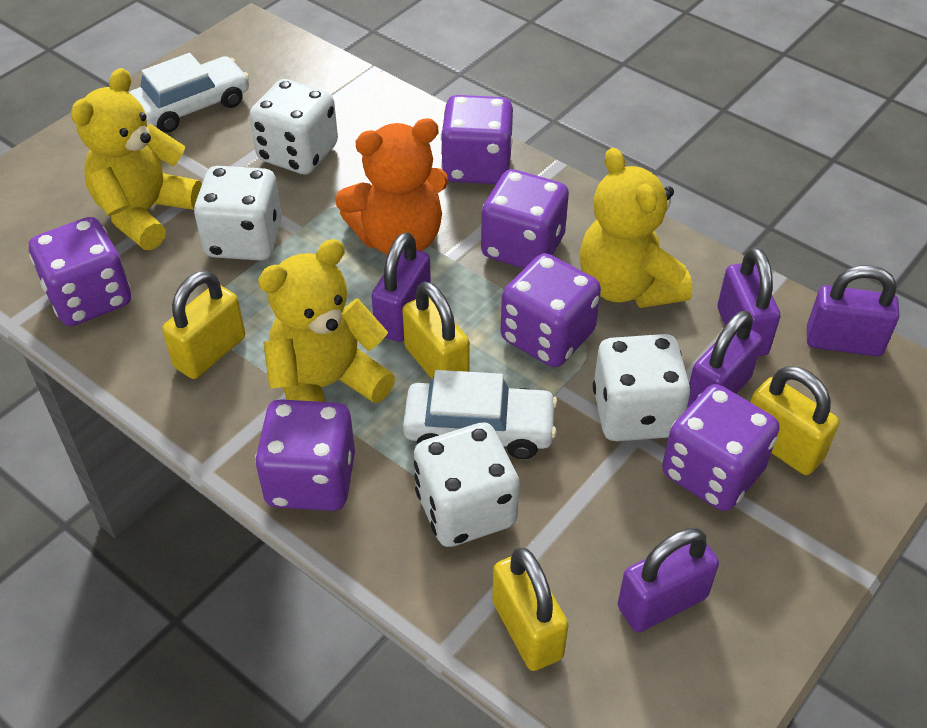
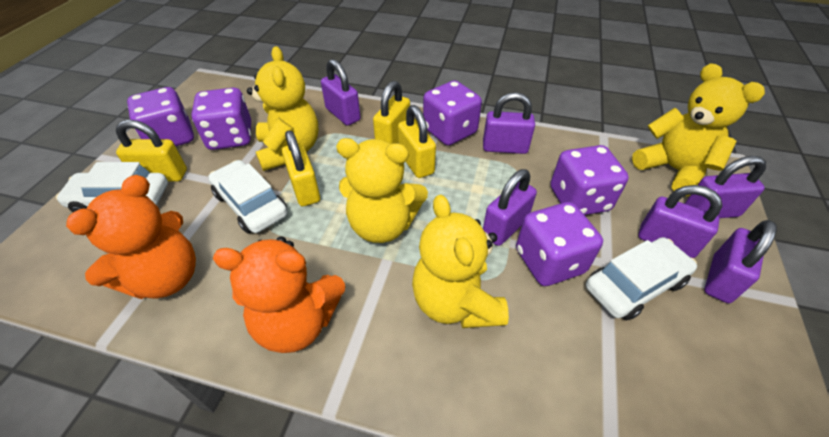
orange teddy bear: [335,118,448,255] = 1 -> [66,175,196,299] [213,236,346,353] = 2
purple dice: [29,217,131,326] [255,399,355,511] [441,95,513,184] [481,169,569,269] [501,253,601,367] [662,384,780,511] = 6 -> [127,87,194,146] [191,88,251,150] [423,80,482,145] [516,202,603,286] [551,145,629,215] = 5
purple padlock: [371,232,431,342] [618,528,719,632] [687,311,762,408] [717,247,780,356] [807,265,899,356] = 5 -> [321,59,361,126] [483,92,535,154] [483,169,537,246] [638,185,722,258] [685,156,766,218] [704,220,777,303] = 6
white car: [128,53,250,133] [403,370,558,459] = 2 -> [56,162,168,212] [208,160,287,233] [586,237,697,320] = 3
white dice: [194,166,282,261] [249,79,338,175] [414,422,520,547] [593,334,691,441] = 4 -> none = 0
yellow teddy bear: [71,68,202,250] [258,239,395,403] [580,148,692,308] = 3 -> [247,46,318,171] [336,138,428,243] [412,195,509,328] [632,63,765,196] = 4

